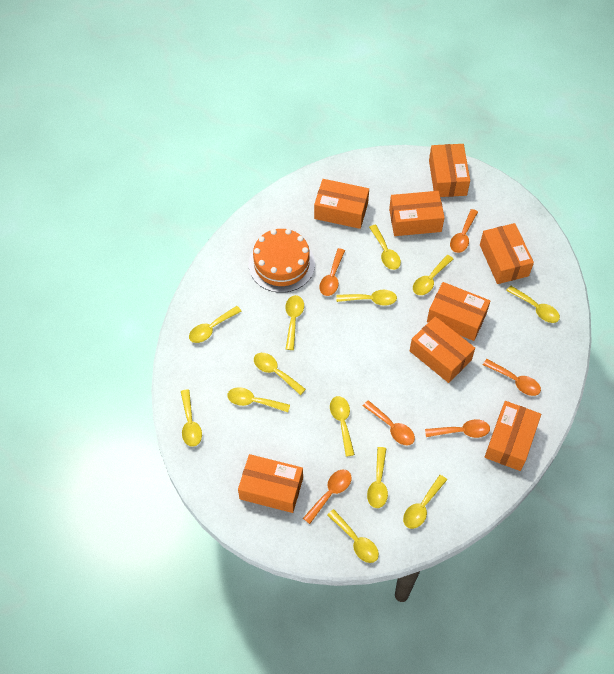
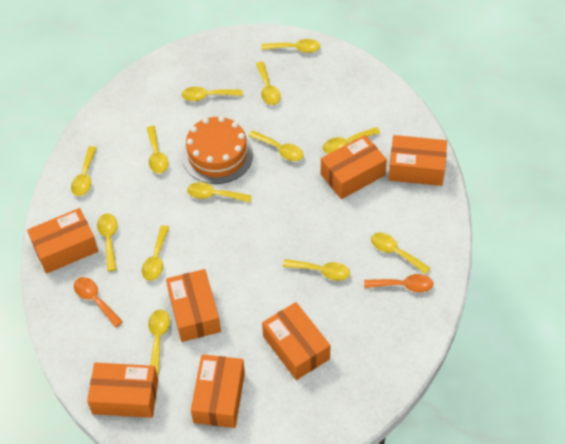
orange box: [238,454,303,513] [314,179,369,229] [389,191,445,236] [410,316,475,383] [427,282,490,341] [429,144,470,197] [480,223,534,284] [485,401,541,471] = 8 -> [27,208,98,274] [87,363,158,418] [166,269,221,342] [191,354,245,428] [262,302,331,380] [321,135,387,199] [388,135,447,186] = 7
orange spoon: [303,470,352,524] [319,248,345,296] [363,400,415,445] [425,419,490,438] [450,209,478,253] [483,359,541,396] = 6 -> [74,277,123,328] [364,274,434,292] = 2

